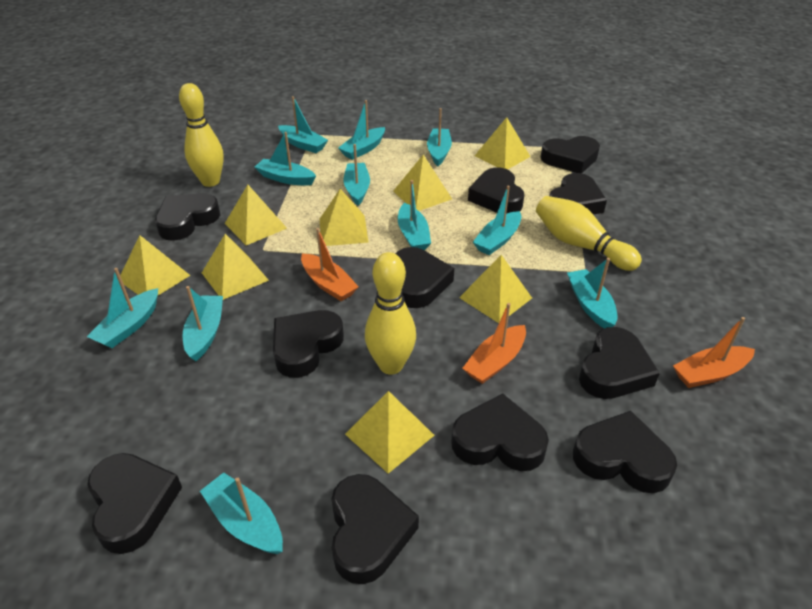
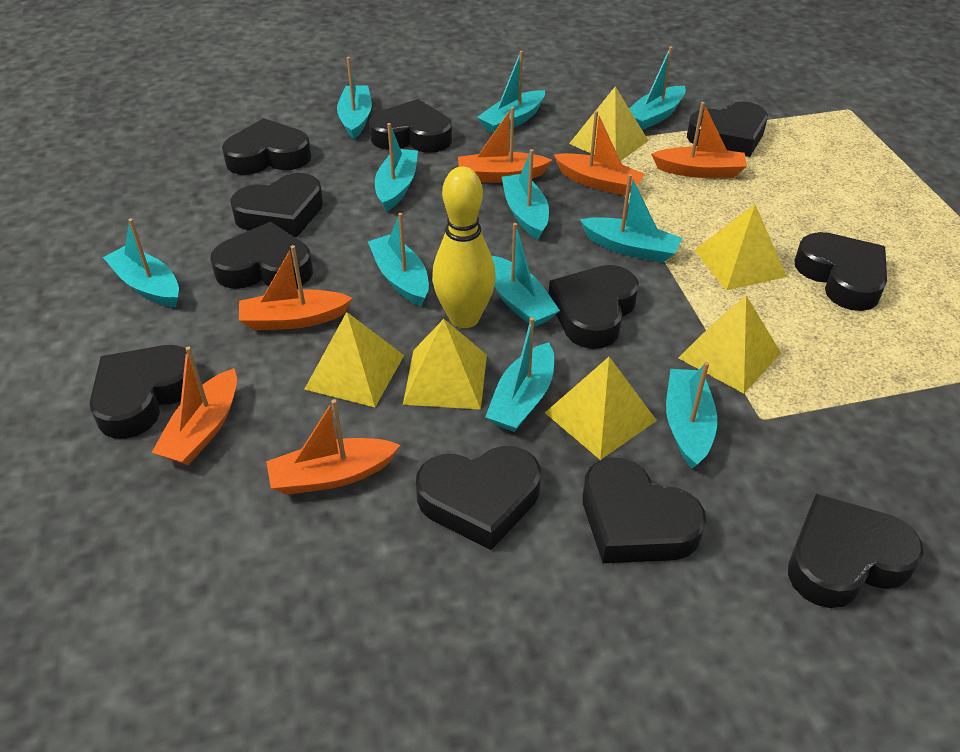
orange boat: [301,228,359,301] [462,303,526,384] [673,317,755,388] = 3 -> [151,346,237,465] [239,245,353,330] [266,399,400,495] [458,107,552,183] [554,111,645,196] [651,102,747,178] = 6
yellow bowling pin: [179,83,224,187] [365,252,416,375] [536,196,642,271] = 3 -> [432,166,496,328] = 1
yellow pyramid: [120,235,191,295] [202,234,269,300] [225,185,287,245] [320,189,369,246] [345,391,435,474] [393,155,452,211] [459,255,532,323] [475,117,531,170] = 8 -> [304,312,404,407] [403,319,487,410] [545,357,657,460] [569,86,648,161] [679,296,781,393] [695,204,787,291] = 6

